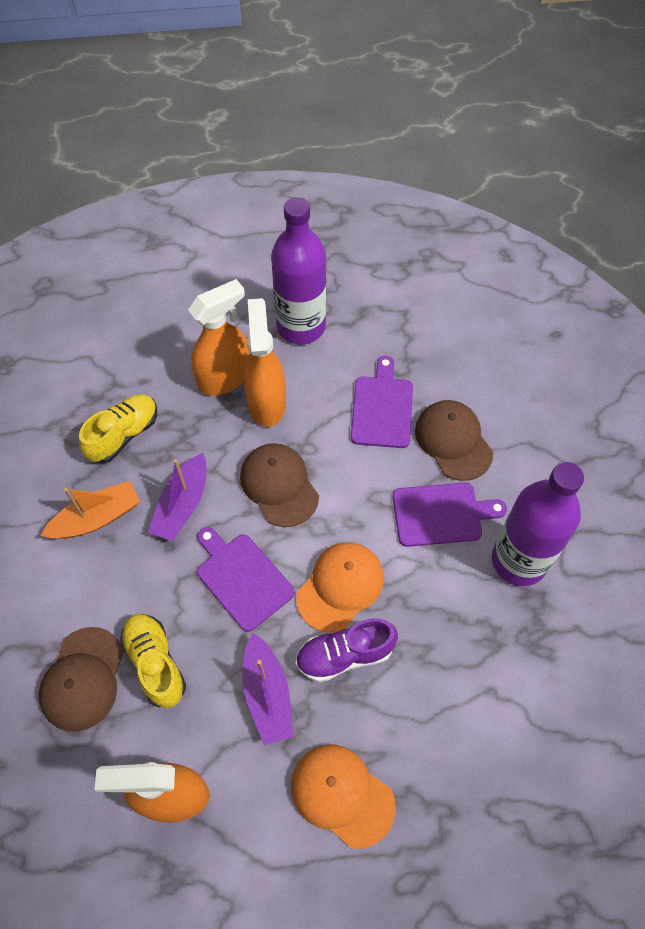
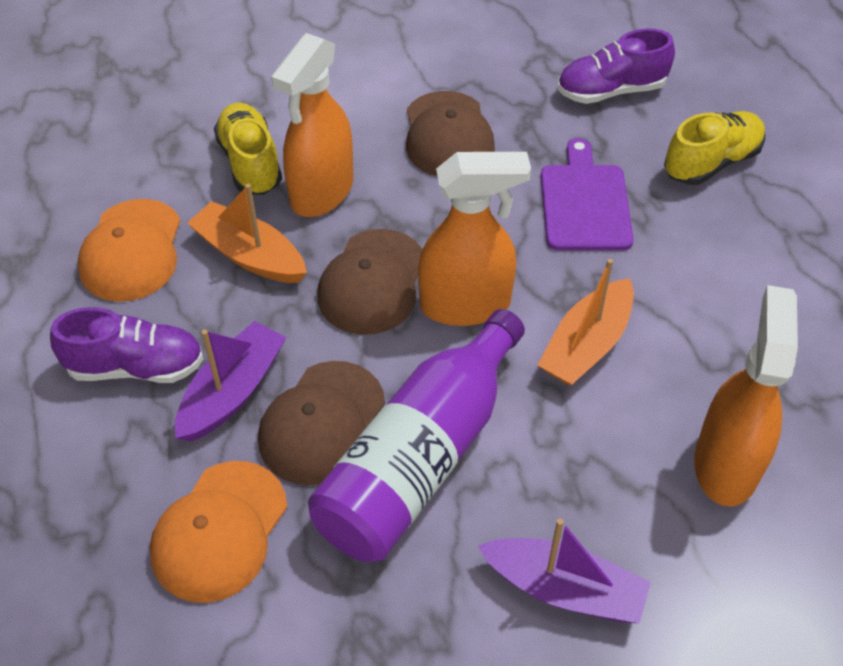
orange boat: [40,481,140,539] = 1 -> [187,184,307,283] [538,259,634,386] = 2
purple bottle: [271,197,327,344] [492,462,584,586] = 2 -> [308,309,525,562] = 1
purple cutting board: [197,527,295,632] [351,356,413,448] [393,483,507,547] = 3 -> [541,138,634,251] = 1
purple shoe: [296,618,398,682] = 1 -> [50,307,203,383] [557,28,675,104] = 2

